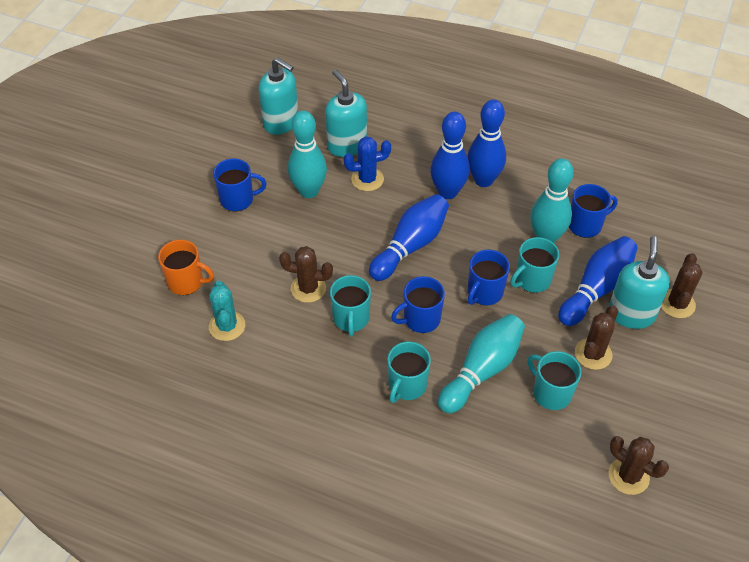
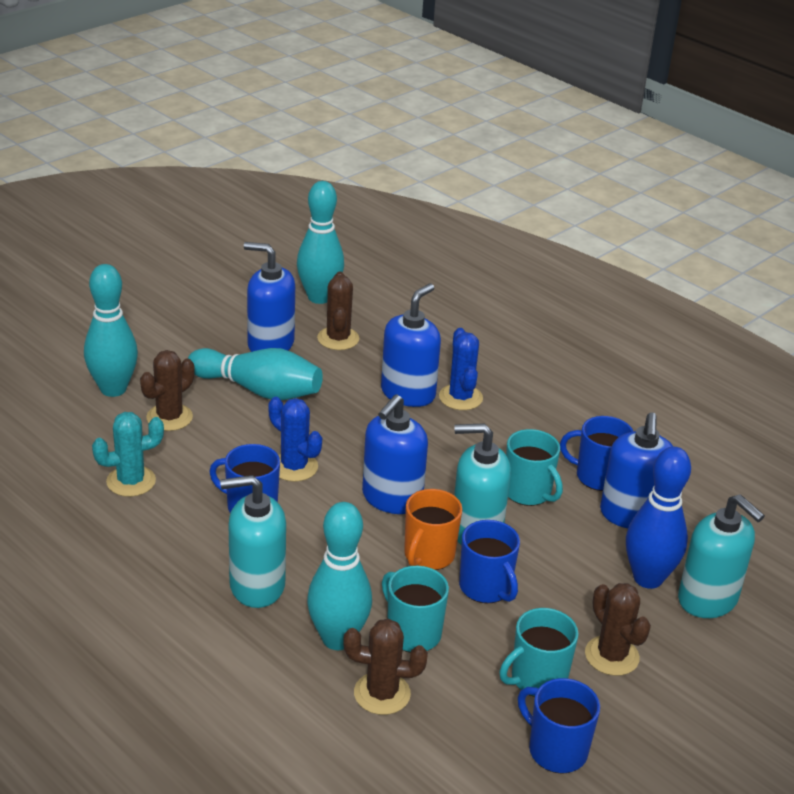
blue bowling pin: [369,194,449,281] [430,112,470,199] [467,100,506,187] [558,236,638,326] = 4 -> [626,447,691,589] = 1
blue cactus: [343,136,391,191] = 1 -> [268,397,322,482] [439,328,483,410] = 2
blue soap dispenser: none = 0 -> [244,242,295,352] [362,394,428,514] [381,283,441,407] [600,412,673,528] = 4
turquoise bowling pin: [288,111,327,198] [438,314,525,414] [530,158,574,243] = 3 -> [84,264,138,397] [188,348,323,400] [297,181,344,304] [307,502,372,650] = 4
turquoise mug: [330,275,371,336] [387,342,431,403] [510,237,559,293] [527,351,582,410] = 4 -> [382,566,449,653] [500,608,579,697] [506,429,563,506] = 3

